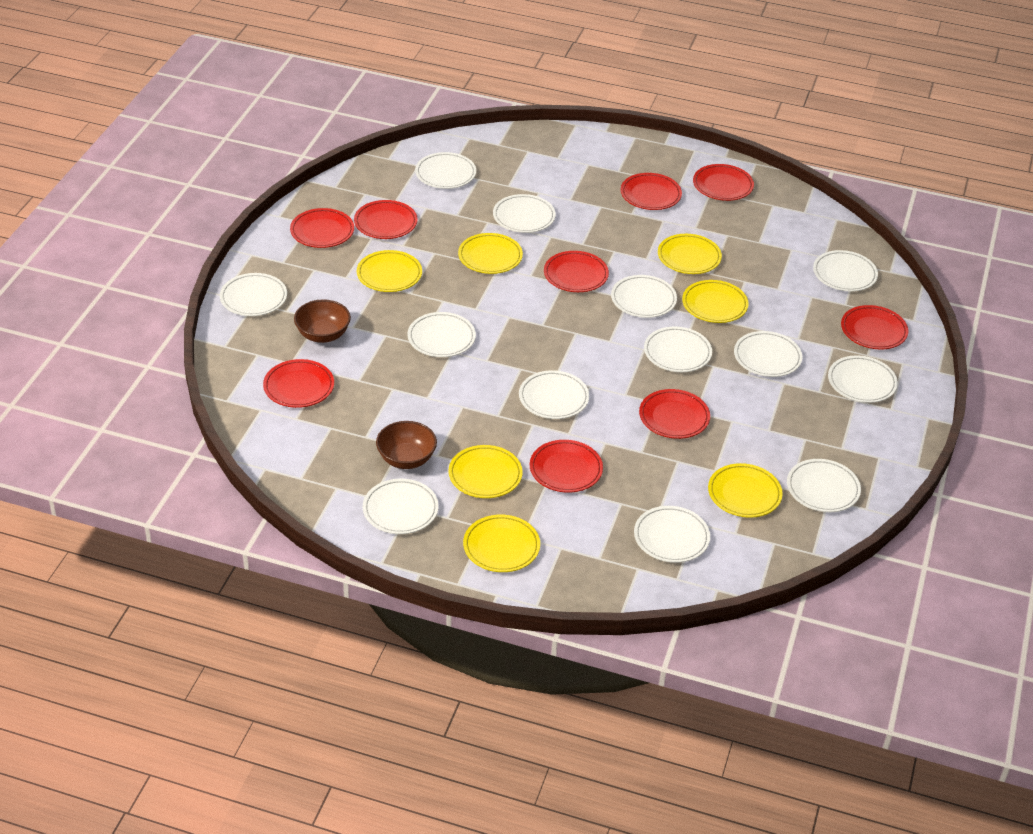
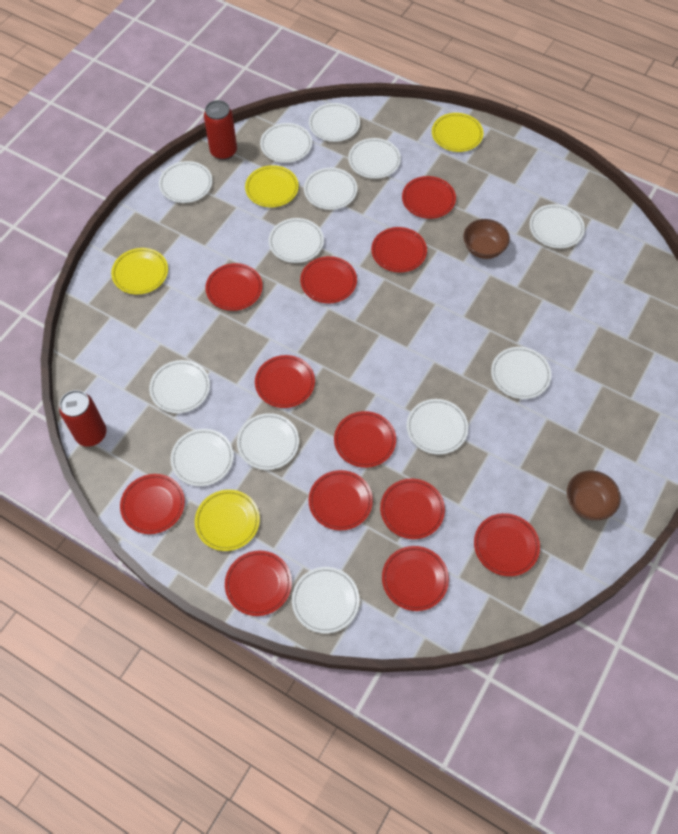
red can: none = 0 -> [59,390,106,447] [204,100,237,160] = 2
red plate: [263,359,334,408] [290,208,354,248] [354,200,418,239] [530,440,603,493] [544,251,609,292] [620,173,682,210] [639,389,710,439] [693,164,754,201] [841,305,908,349] = 9 -> [120,474,185,534] [205,263,263,311] [225,551,292,616] [255,355,315,408] [300,256,357,304] [309,470,373,531] [334,411,396,468] [371,227,427,273] [380,479,445,539] [382,546,449,611] [402,176,456,219] [474,513,540,576] = 12
yellow plate: [357,250,422,292] [448,445,523,498] [458,233,523,274] [463,515,540,572] [658,234,722,274] [682,280,749,323] [708,463,783,518] = 7 -> [111,248,168,294] [195,490,260,551] [245,165,299,207] [432,113,484,152] = 4

